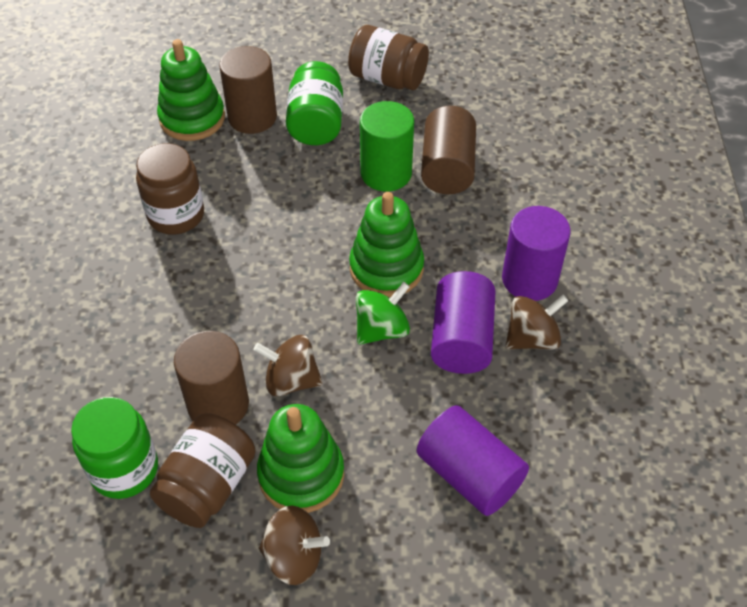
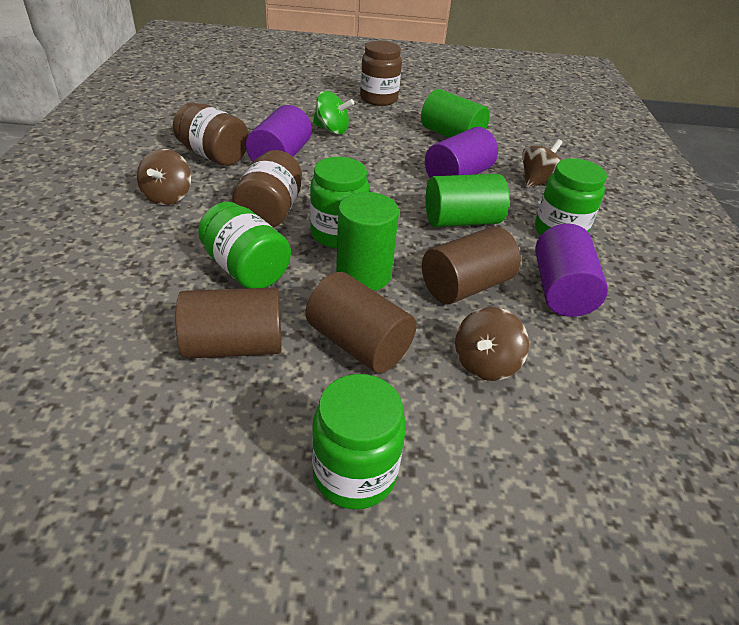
green cylinder: [360,101,414,192] = 1 -> [336,192,399,291] [421,89,490,138] [425,174,509,227] = 3
green jar: [71,397,158,499] [286,61,343,145] = 2 -> [198,202,291,288] [310,157,369,248] [312,374,406,509] [535,158,607,235] = 4
green stacking toy: [157,39,225,141] [257,404,344,513] [349,192,424,297] = 3 -> none = 0

